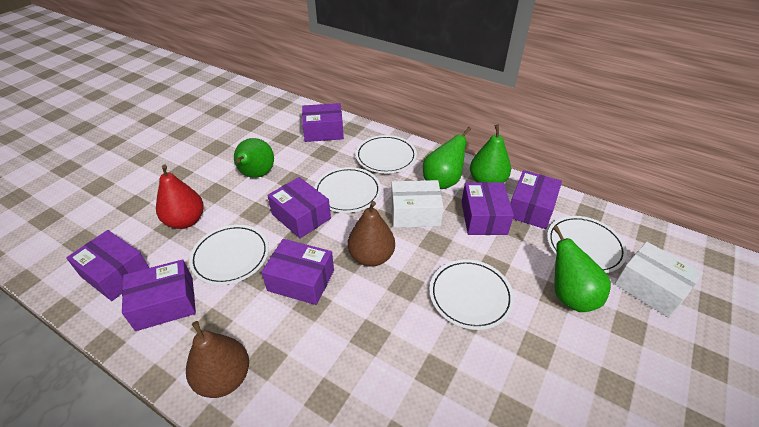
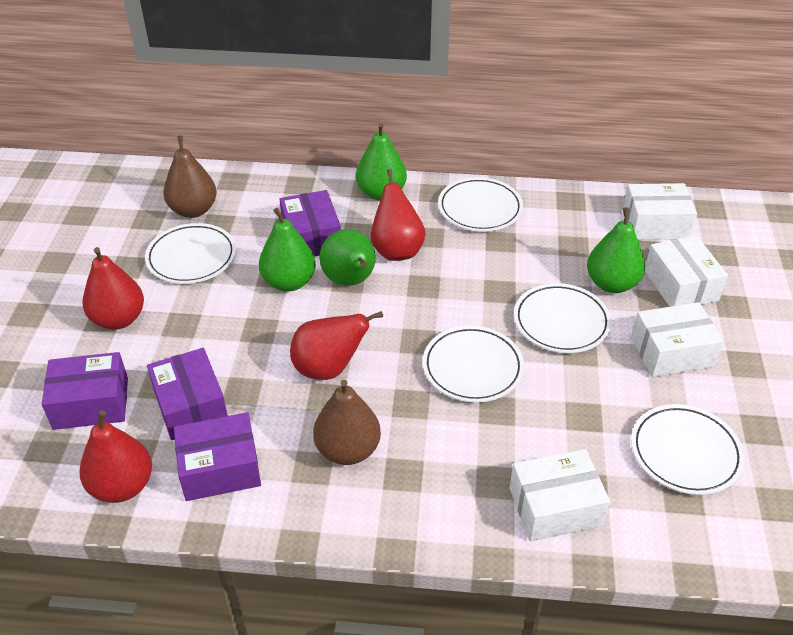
purple box: [66,230,149,301] [122,259,196,331] [261,239,334,305] [267,177,331,239] [302,103,344,142] [462,182,514,235] [510,170,562,229] = 7 -> [42,352,128,430] [147,348,228,440] [174,412,261,501] [280,190,341,256] = 4
red pear: [156,165,204,229] = 1 -> [79,410,152,503] [82,247,144,330] [290,311,383,380] [371,169,426,261] = 4
white box: [391,180,443,228] [615,242,703,318] = 2 -> [509,449,610,541] [622,183,697,240] [631,302,724,377] [645,235,728,307] = 4

